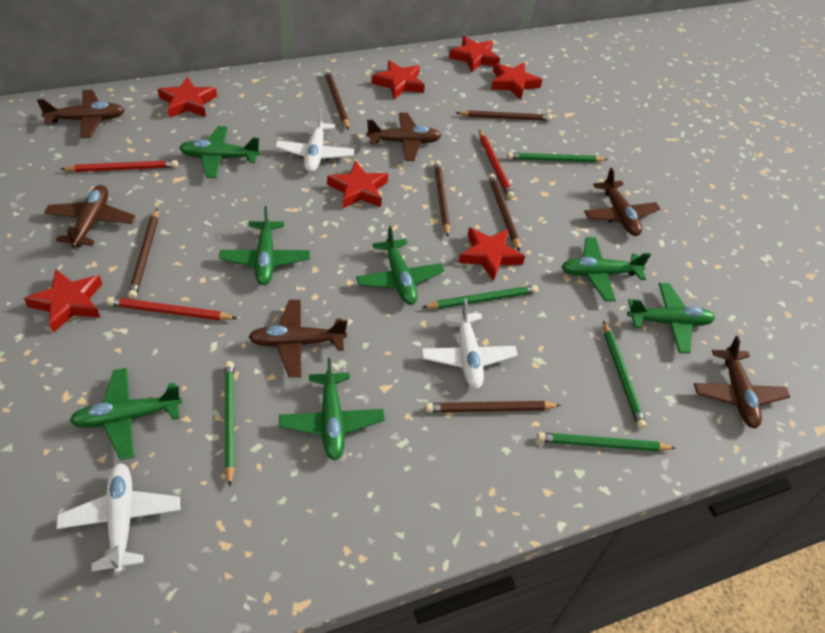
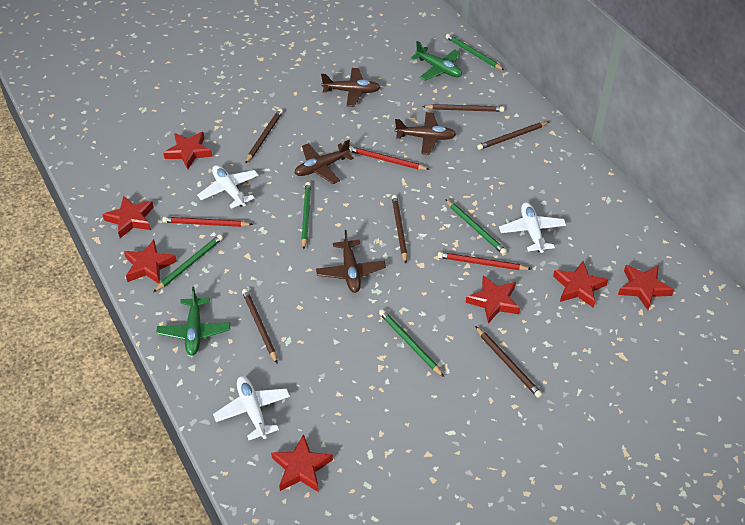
brown plane: [37,90,124,138] [44,185,136,248] [249,300,347,377] [366,113,442,161] [584,168,660,236] [694,336,790,428] = 6 -> [295,140,354,184] [316,230,386,293] [321,68,380,107] [395,112,456,155] = 4
green plane: [70,368,182,460] [179,126,260,178] [219,206,310,285] [279,358,385,460] [356,226,445,305] [562,237,651,301] [627,283,715,353] = 7 -> [156,287,230,355] [411,41,462,81] = 2

